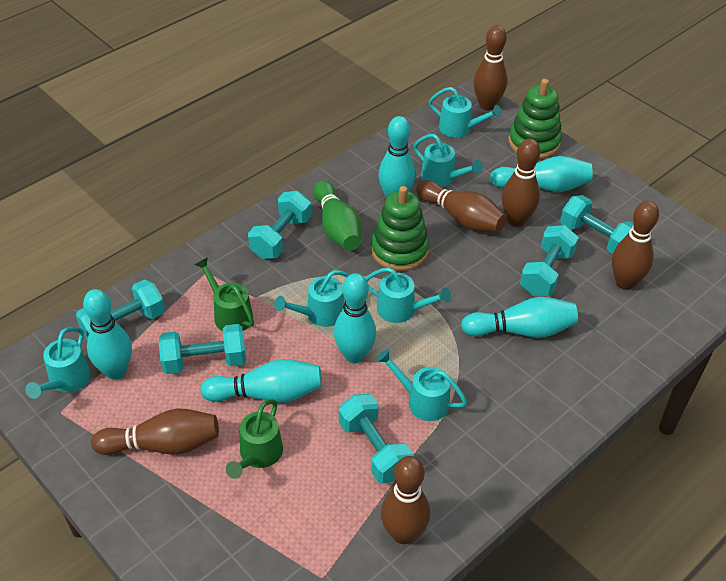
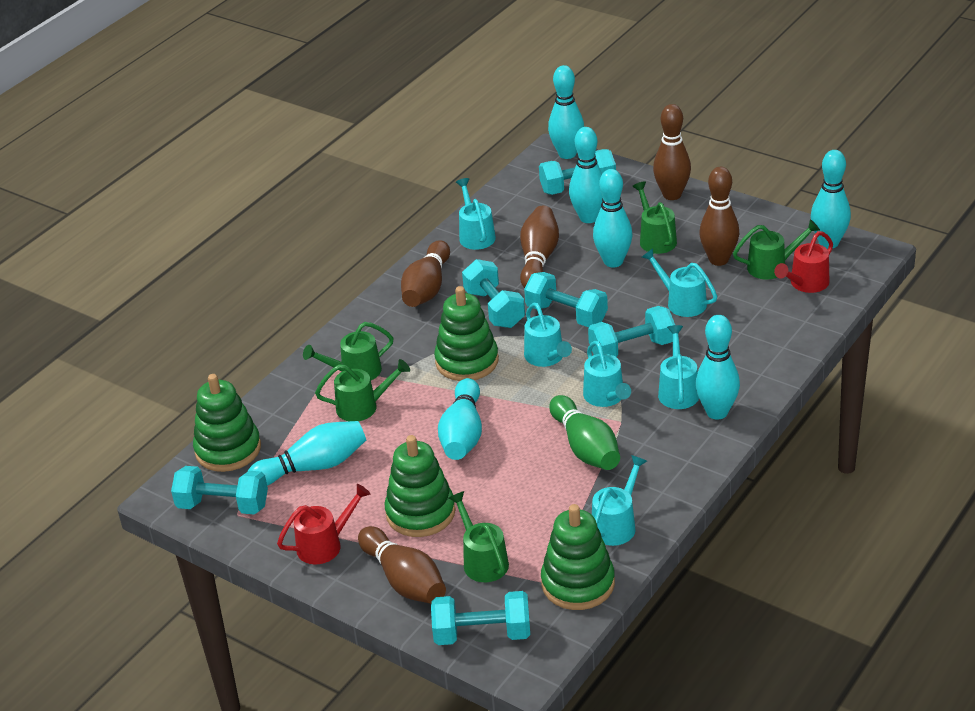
brown bowling pin: [91,409,219,455] [381,456,430,544] [417,180,507,232] [474,25,507,110] [502,139,540,227] [612,201,659,290] = 6 -> [358,526,446,604] [401,240,450,307] [520,205,559,288] [653,104,691,200] [699,167,739,266] = 5
green stacking toy: [371,186,430,271] [508,79,562,159] = 2 -> [193,374,261,472] [385,435,456,537] [434,286,499,381] [541,504,615,610] = 4
green watering can: [194,257,254,331] [226,399,283,479] = 2 -> [303,322,394,380] [315,359,410,421] [449,491,509,582] [632,181,677,254] [733,219,820,279] = 5
red watering can: none = 0 -> [277,484,371,564] [774,231,833,293] = 2
turquoise bowling pin: [83,289,132,380] [200,359,322,403] [334,273,376,363] [378,116,415,198] [461,297,578,338] [490,156,593,192] = 6 -> [247,421,366,486] [438,378,482,460] [548,65,584,159] [569,127,603,223] [593,169,633,267] [695,315,740,420] [811,150,851,249] = 7

